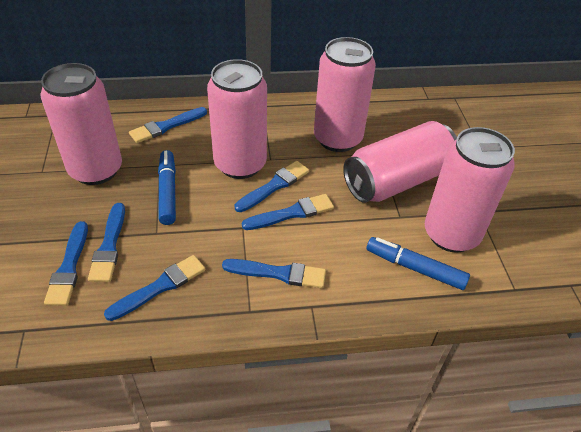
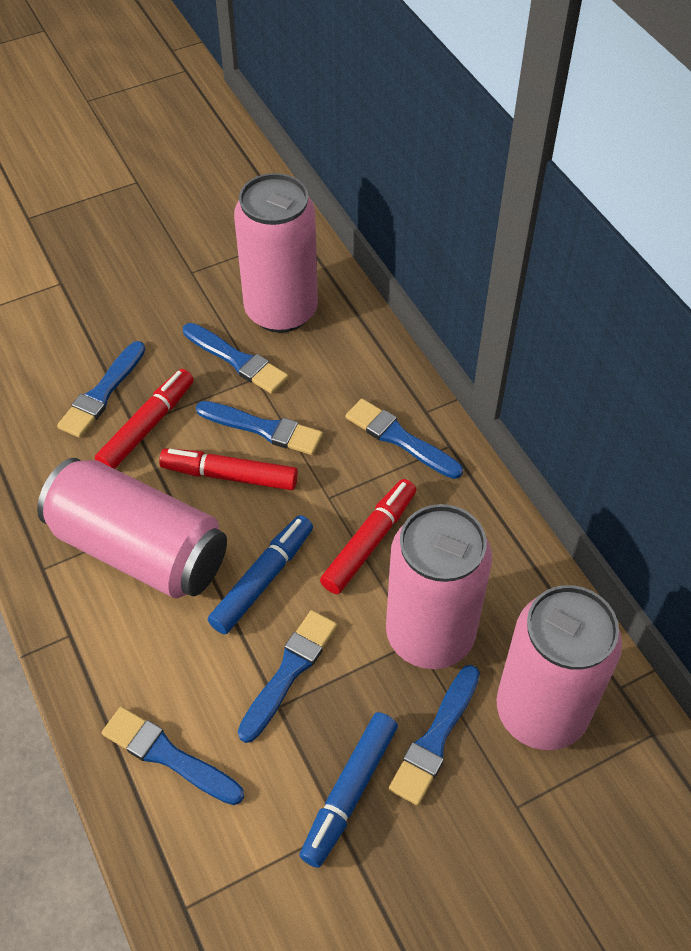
pink can: [40,63,122,185] [207,59,267,179] [314,37,376,152] [343,121,457,203] [425,127,515,253] = 5 -> [37,458,227,598] [234,173,318,333] [386,504,492,669] [496,585,622,750] = 4
red marker: none = 0 -> [95,369,194,469] [159,448,298,490] [320,479,416,594] = 3

